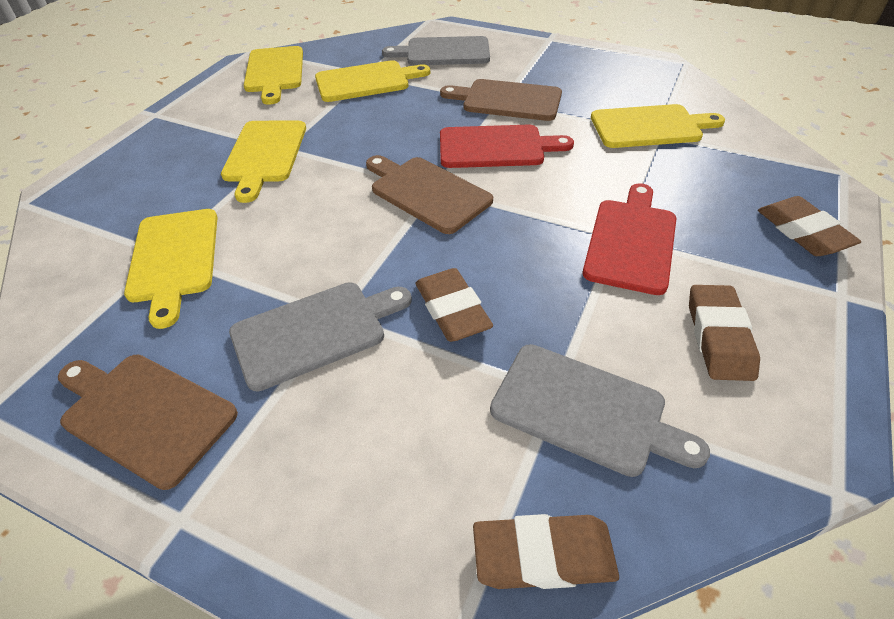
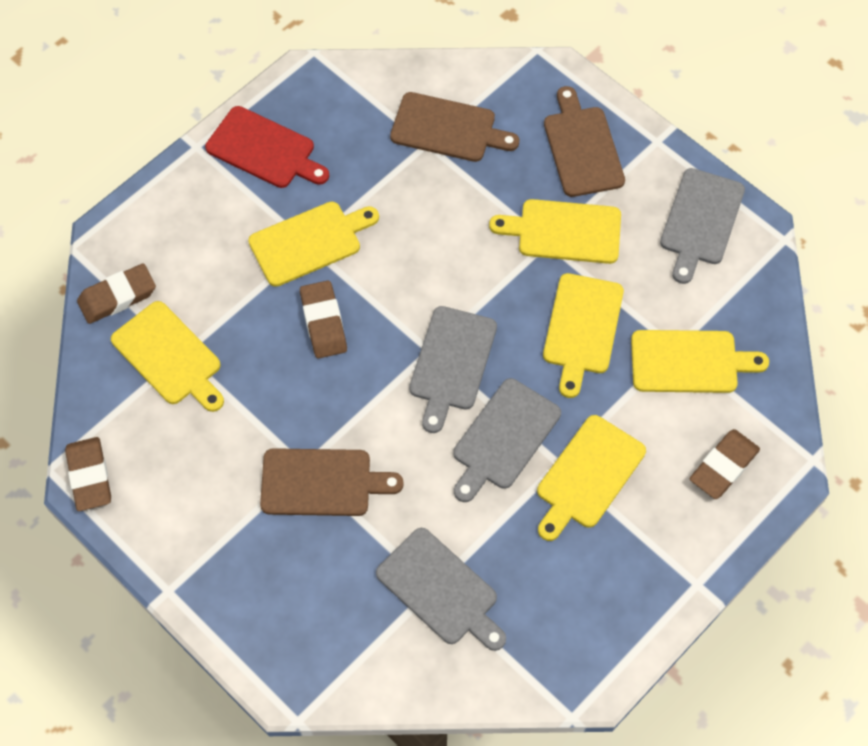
grey cutting board: [229,282,412,391] [382,36,490,65] [490,344,710,477] = 3 -> [376,528,506,651] [409,306,497,433] [453,378,561,502] [660,168,745,284] = 4
red cutting board: [440,125,574,168] [583,183,676,295] = 2 -> [205,106,329,188] = 1
yellow cutting board: [124,209,217,329] [221,121,306,203] [244,46,303,105] [315,60,430,102] [591,104,725,148] = 5 -> [111,301,224,412] [248,202,379,287] [489,199,621,264] [537,415,646,541] [543,273,624,398] [631,330,769,393] = 6

